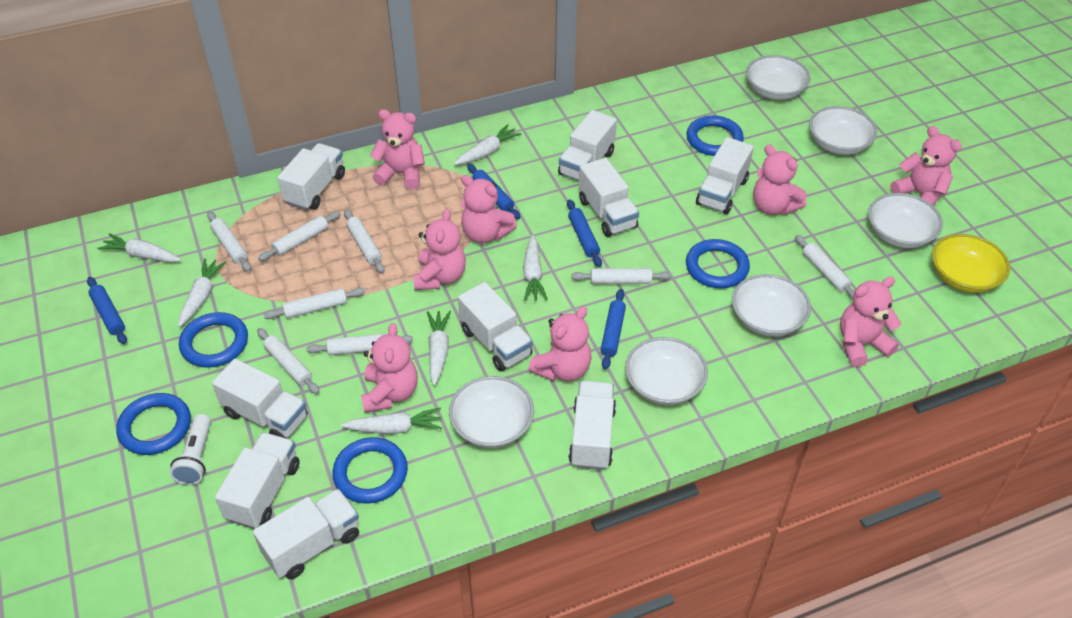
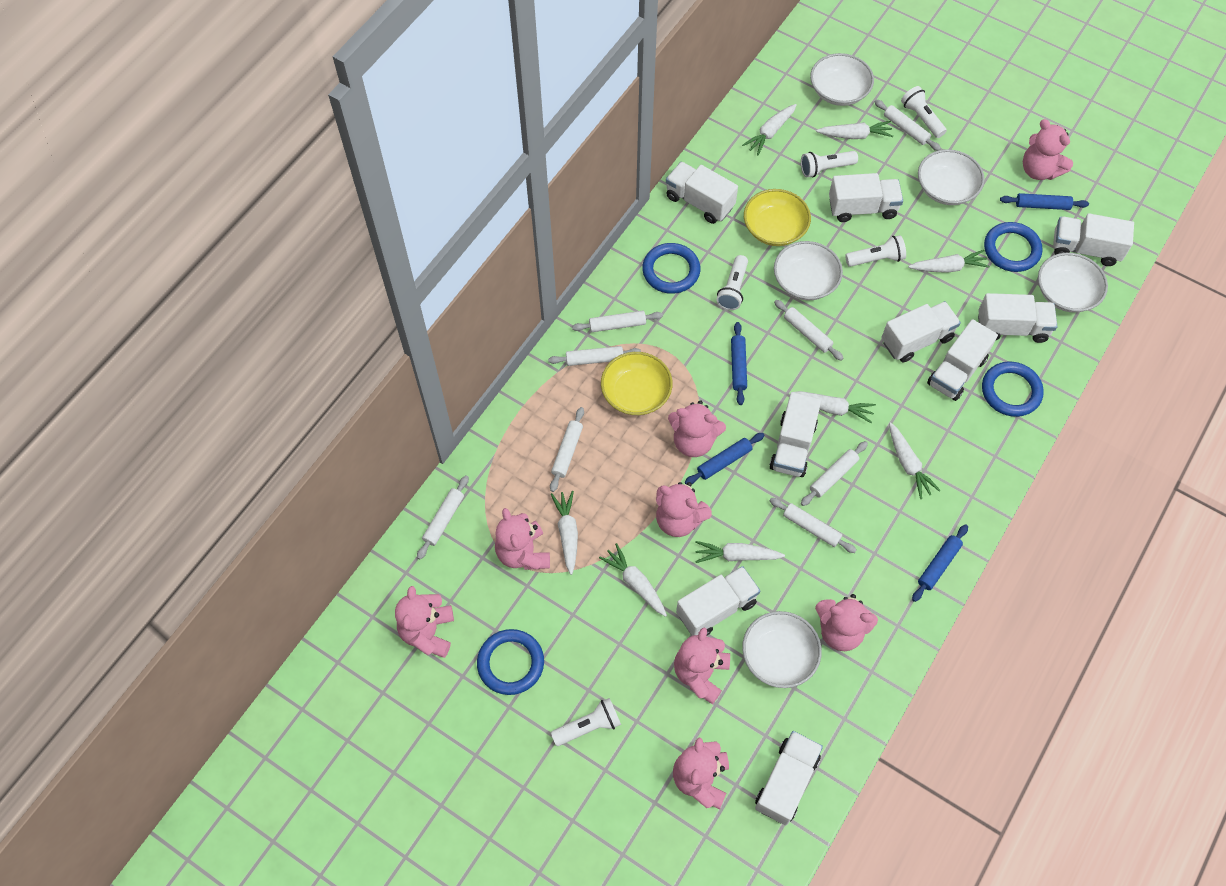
blue ring: [116,393,191,455] [179,312,248,368] [332,437,408,504] [686,116,744,156] [686,239,750,288] = 5 -> [477,629,544,695] [642,243,700,294] [982,362,1044,417] [984,222,1043,272] = 4
white bowl: [449,376,534,448] [625,337,708,405] [732,274,811,337] [746,55,811,100] [809,106,877,155] [868,193,943,248] = 6 -> [742,611,822,688] [774,241,843,301] [810,53,874,106] [918,149,984,205] [1038,253,1108,312] = 5
white carrot: [97,233,181,262] [178,258,226,327] [341,407,442,434] [427,311,451,386] [454,124,521,165] [523,235,548,301] = 6 -> [551,491,578,575] [599,543,667,617] [695,541,785,563] [742,104,797,156] [794,391,876,423] [816,121,893,139] [889,422,941,499] [908,250,990,273] = 8
white flashlight: [170,414,211,485] = 1 -> [551,698,621,746] [716,255,748,310] [801,151,858,177] [845,235,906,267] [901,86,947,138] = 5
yellow bowl: [932,234,1010,293] = 1 -> [601,352,673,415] [744,189,811,246] = 2

